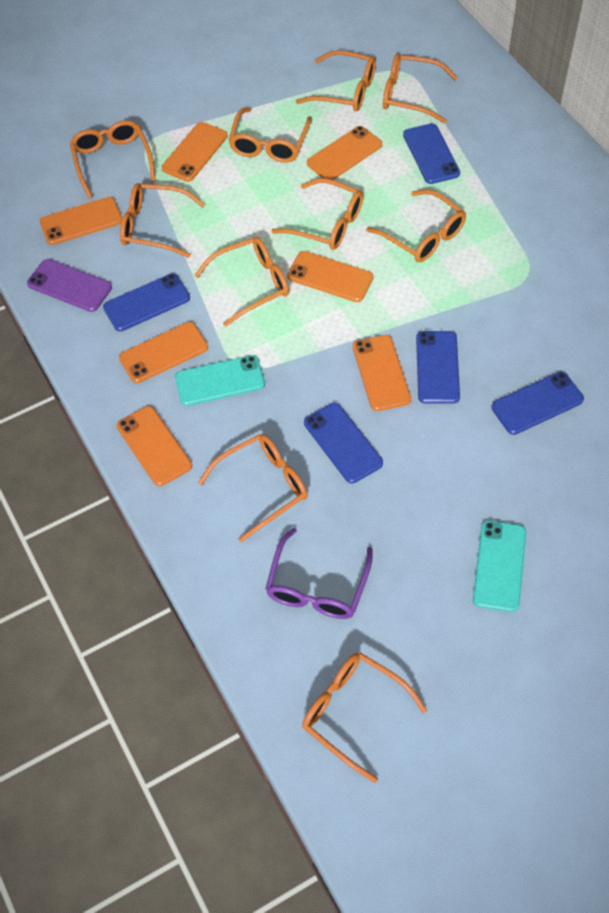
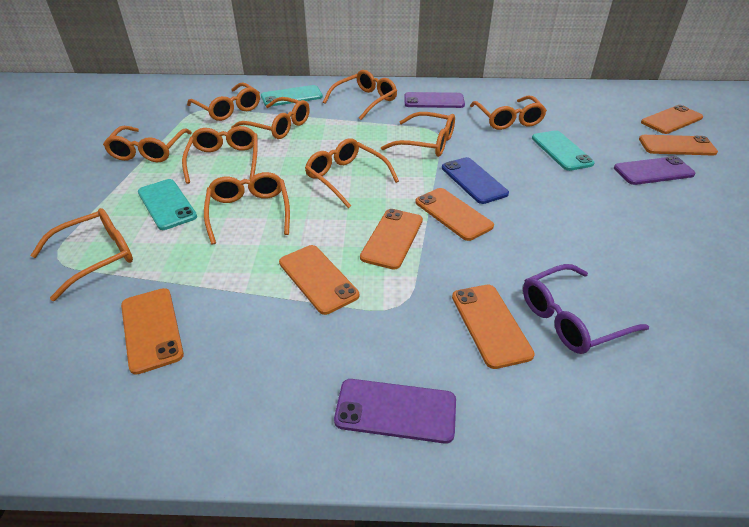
blue phone: [103,273,190,331] [304,403,383,483] [403,123,460,184] [416,331,460,404] [492,372,584,435] = 5 -> [442,157,509,204] = 1
purple phone: [27,259,112,312] = 1 -> [334,379,456,444] [404,92,465,108] [614,156,696,185] = 3
turquoise phone: [175,355,265,406] [473,520,526,612] = 2 -> [138,179,197,230] [261,85,323,107] [532,130,595,171] = 3

